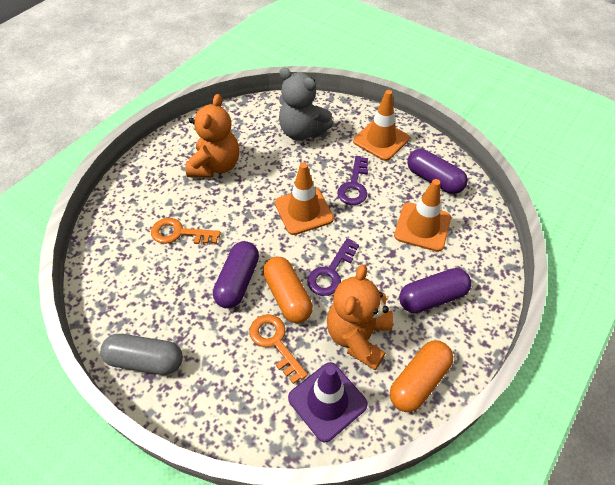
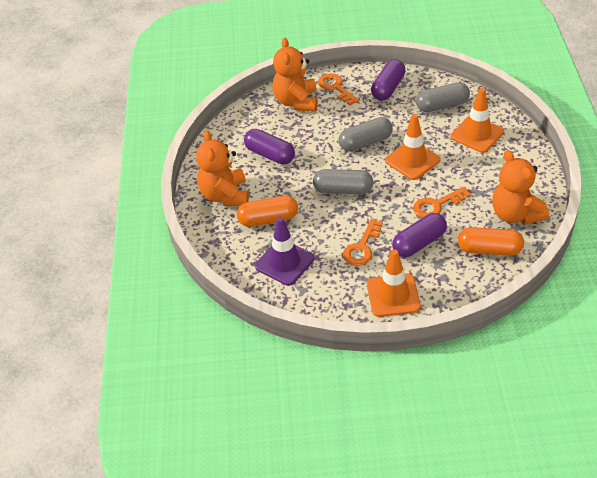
grey capsule: [100,334,183,375] = 1 -> [313,169,374,194] [339,117,393,151] [416,82,470,112] = 3
grey teddy bear: [279,67,333,141] = 1 -> none = 0
orange key: [151,218,221,244] [249,314,308,384] = 2 -> [318,73,359,105] [343,218,383,266] [413,187,471,218] = 3
orange teddy bear: [185,94,239,177] [327,264,393,370] = 2 -> [196,130,249,206] [272,38,318,112] [492,150,549,225] = 3
purple key: [307,238,359,296] [337,156,368,205] = 2 -> none = 0

